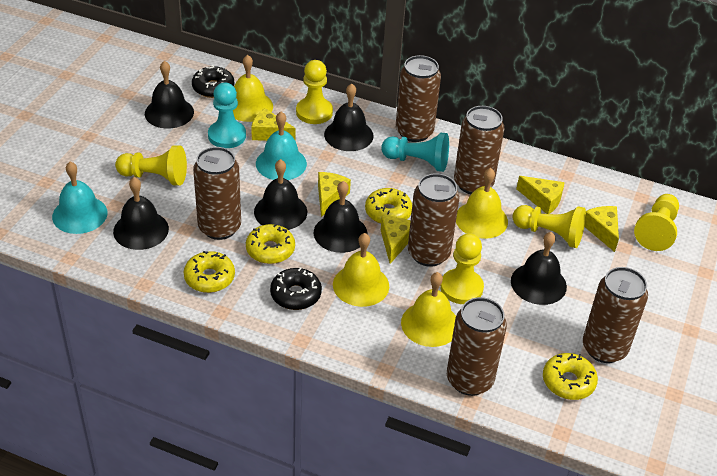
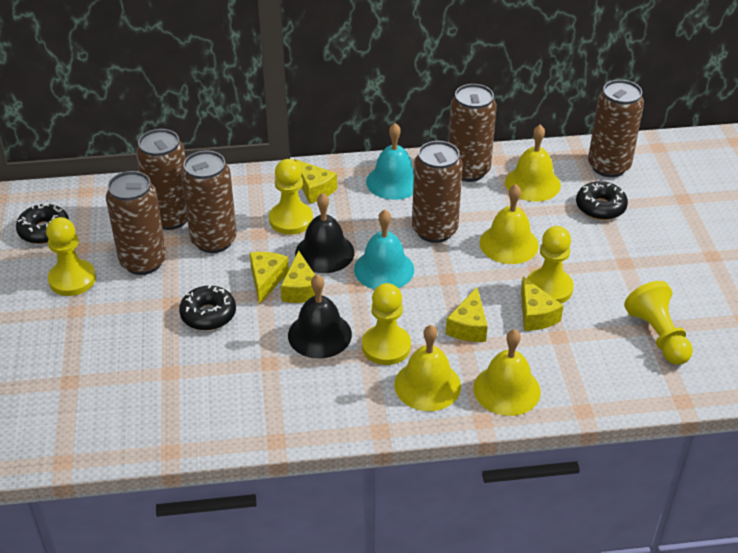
black bell: [113,177,169,250] [145,61,194,129] [254,159,307,230] [314,181,368,253] [324,83,373,151] [511,232,567,305] = 6 -> [288,274,352,359] [295,193,354,273] = 2
black donut: [192,65,234,98] [270,267,322,310] = 2 -> [16,203,69,244] [179,284,236,331] [576,181,628,220] = 3
turquoise pawn: [208,83,246,148] [381,133,449,172] = 2 -> none = 0
yellow donut: [184,251,235,293] [246,224,295,264] [365,188,412,224] [543,353,598,400] = 4 -> none = 0

